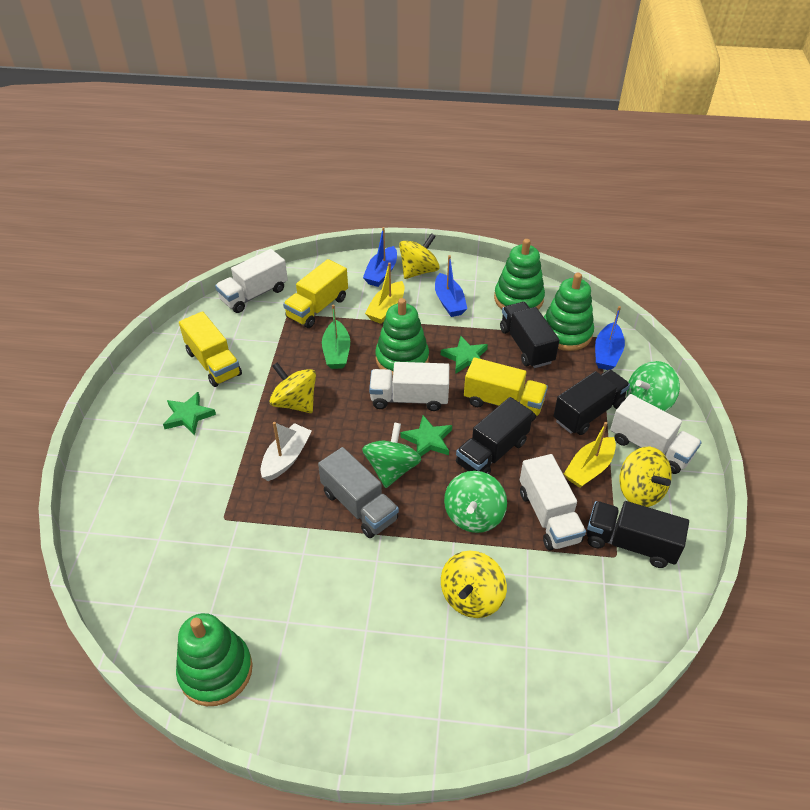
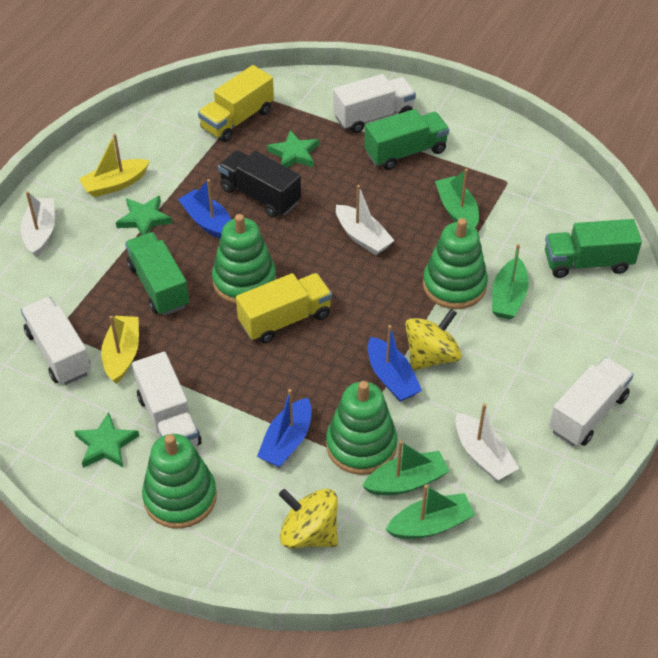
black truck: [456,397,533,474] [500,302,560,368] [554,369,630,435] [586,501,689,568] = 4 -> [218,150,301,217] = 1
green boat: [322,304,350,369] = 1 -> [362,440,450,495] [386,485,475,539] [435,169,479,228] [492,244,529,319] = 4
green spinning top: [362,422,422,488] [444,471,507,533] [627,361,680,412] = 3 -> none = 0
green truck: none = 0 -> [125,232,189,316] [364,109,449,170] [545,219,642,278] = 3
grey truck: [318,447,399,538] = 1 -> none = 0
white boat: [260,422,312,481] = 1 -> [21,191,55,258] [336,185,395,255] [455,403,519,481] = 3
yellow spinning top: [269,362,316,413] [399,233,440,279] [441,551,507,618] [619,446,672,507] = 4 -> [279,489,338,549] [405,309,462,371] = 2
yellow truck: [179,311,242,387] [283,259,348,328] [464,357,548,421] = 3 -> [198,65,274,142] [236,273,332,343] = 2

